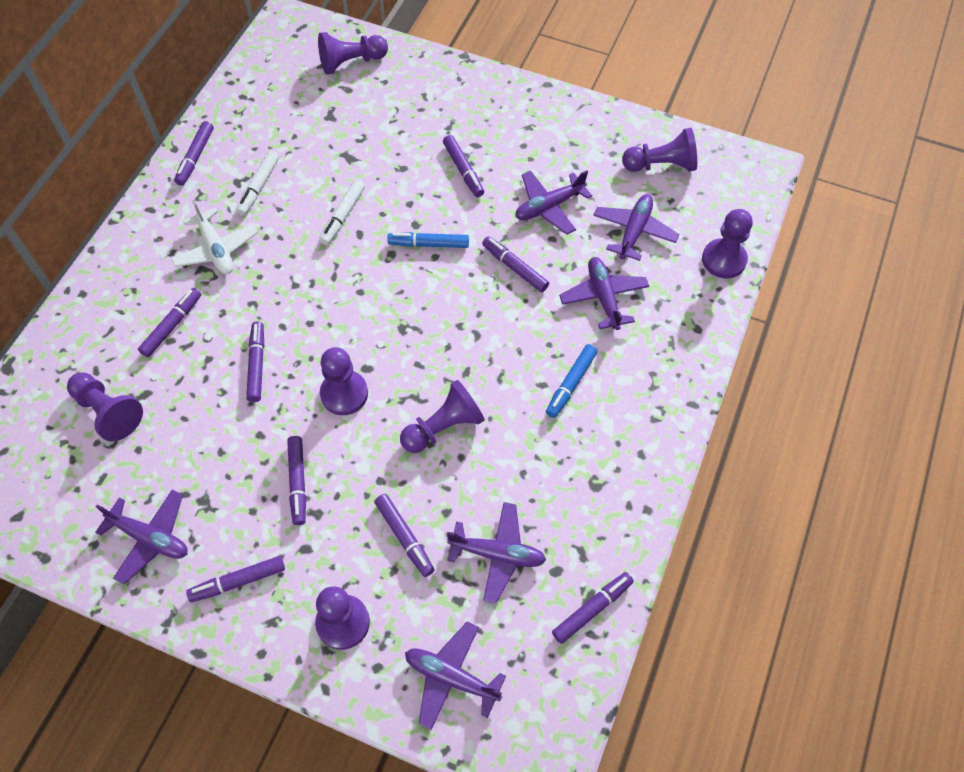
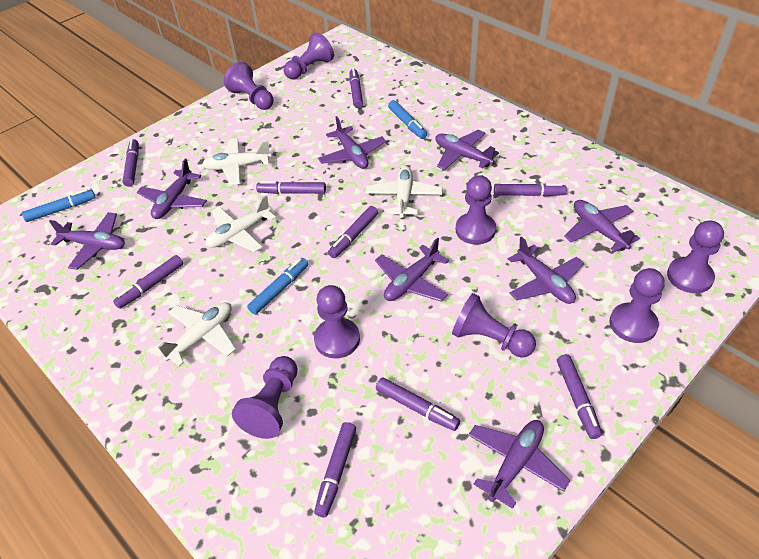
blue marker: [387,232,469,248] [546,344,598,418] = 2 -> [22,189,96,222] [247,258,308,315] [388,100,427,139] = 3
purple pawn: [67,372,143,442] [315,586,370,650] [318,32,388,74] [320,347,368,415] [400,380,485,453] [622,128,697,172] [702,209,753,278] = 7 -> [224,62,274,110] [232,356,298,439] [284,32,334,79] [314,285,360,358] [452,293,536,358] [456,175,496,245] [610,268,665,343] [667,220,724,293] = 8
purple plane: [95,490,188,584] [405,622,506,730] [447,502,546,603] [515,170,592,234] [559,257,649,330] [593,194,680,261] = 6 -> [49,212,125,270] [137,159,207,219] [318,116,386,169] [375,238,449,301] [435,130,499,170] [468,420,570,509] [508,236,584,304] [564,200,640,252] = 8
white marker: [236,150,279,216] [319,179,365,245] = 2 -> none = 0
white plane: [171,200,258,274] = 1 -> [155,302,236,367] [202,139,271,185] [206,195,276,252] [366,166,442,219] = 4

